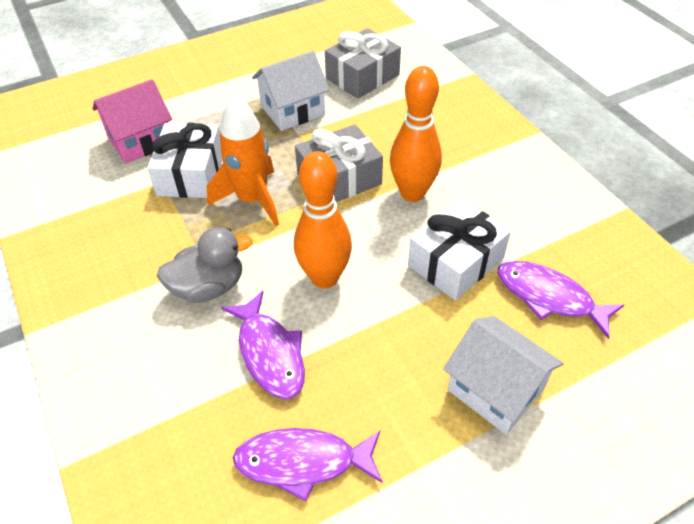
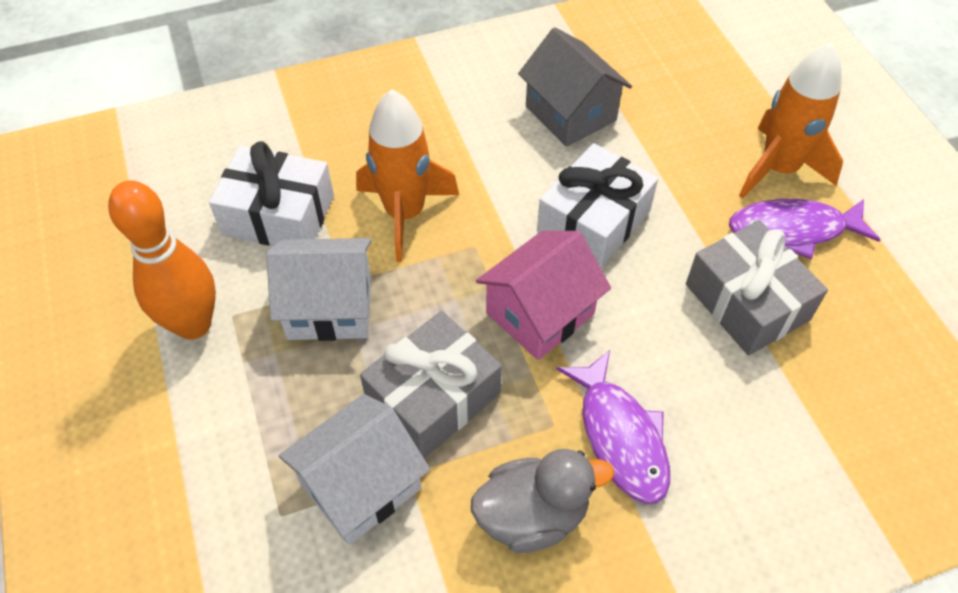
grey house: none = 0 -> [518,27,632,147] = 1
orange bowling pin: [294,151,352,289] [390,66,442,202] = 2 -> [108,180,216,340] = 1
orange rocket: [207,95,279,226] = 1 -> [356,89,459,262] [739,42,843,198] = 2
purple fish: [221,291,305,399] [233,428,383,502] [497,261,624,339] = 3 -> [557,350,670,504] [729,199,880,259] = 2

